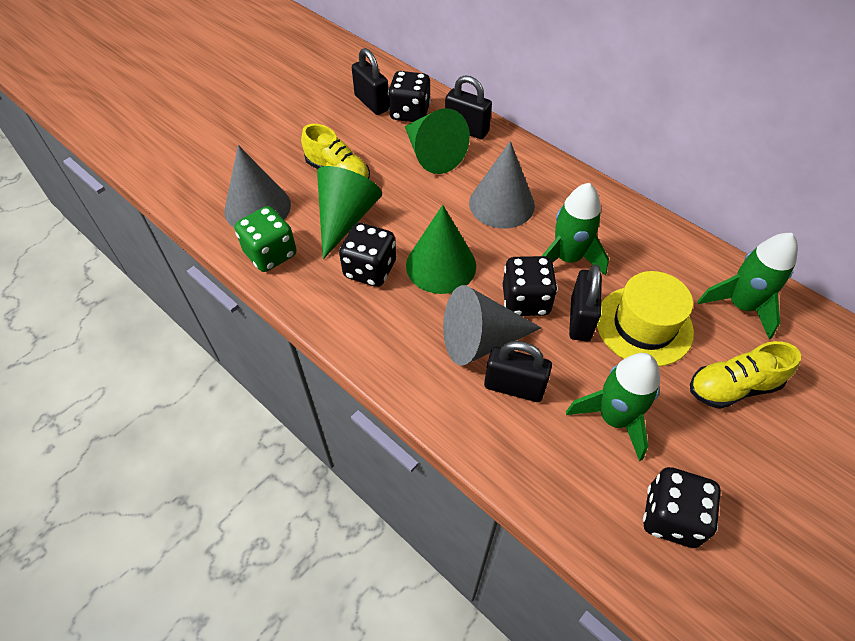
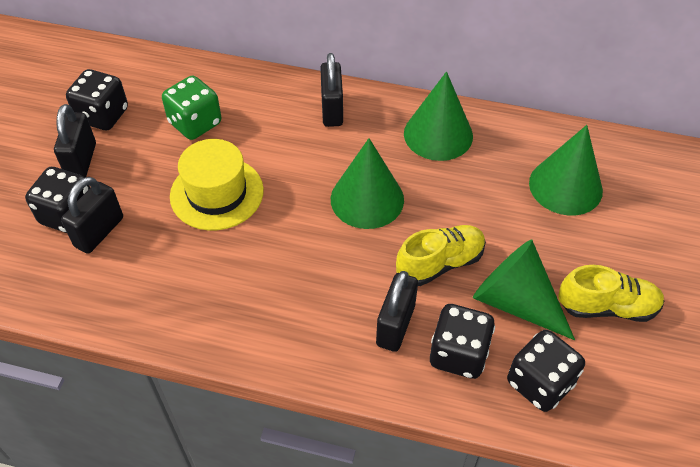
green cone: [317,166,382,259] [405,108,470,174] [406,205,476,294] = 3 -> [331,138,404,229] [404,71,473,161] [473,240,575,340] [529,125,603,215] = 4
green rocket: [542,183,609,276] [566,353,660,461] [697,233,798,339] = 3 -> none = 0
grey cone: [224,145,291,228] [443,285,541,366] [469,141,535,228] = 3 -> none = 0

